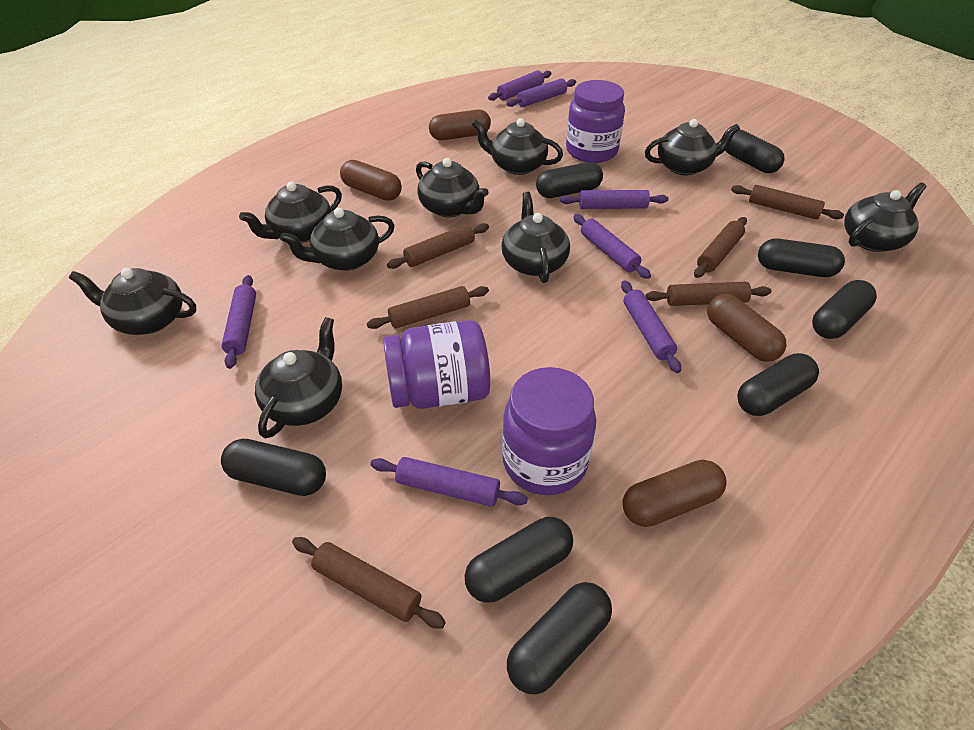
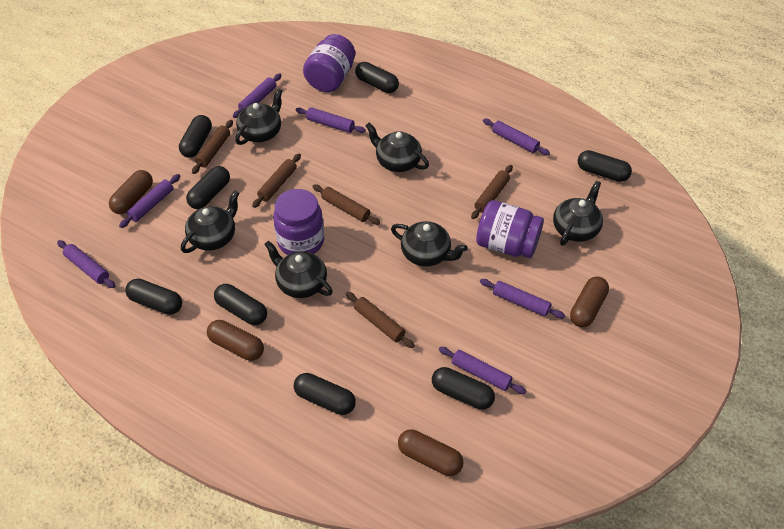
black teapot: [69,268,196,335] [239,182,342,243] [255,317,342,438] [280,208,395,271] [416,158,488,217] [472,118,563,175] [502,192,570,283] [645,119,740,175] [844,182,927,252] = 9 -> [181,190,239,253] [235,88,283,145] [264,240,333,298] [366,123,429,172] [391,221,468,267] [553,181,603,246] = 6
brown rolling pin: [292,537,446,628] [367,286,489,329] [387,223,489,269] [645,282,771,306] [694,217,747,278] [731,185,844,220] = 6 -> [192,120,233,174] [252,153,301,208] [312,184,380,225] [346,292,415,348] [471,165,513,219] = 5

